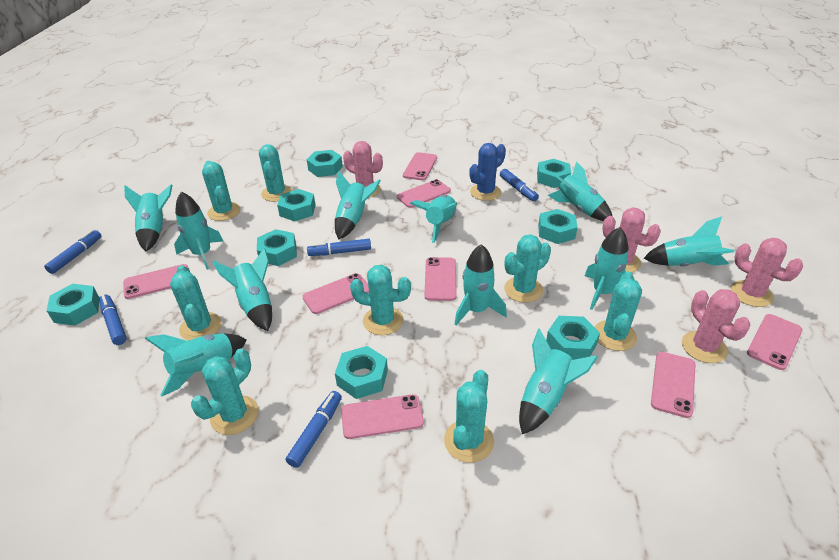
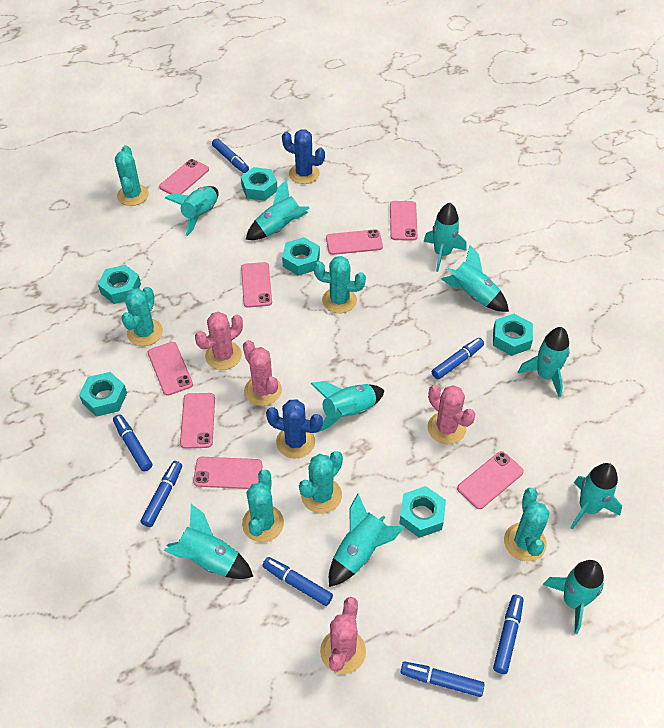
blue cactus: [469,143,506,201] = 1 -> [266,399,323,458] [282,129,325,184] = 2
blue marker: [44,230,101,274] [99,295,127,345] [286,391,342,468] [307,239,371,256] [500,169,539,202] = 5 -> [113,414,152,471] [141,461,182,527] [212,138,249,173] [262,557,333,606] [400,661,484,697] [432,338,484,380] [493,595,524,674] = 7
turquoise cactus: [170,265,221,341] [191,348,259,435] [202,161,240,221] [259,144,292,202] [350,265,411,335] [444,370,494,463] [504,234,551,303] [595,271,642,351] = 8 -> [115,145,149,206] [121,287,163,346] [242,469,284,542] [299,451,343,513] [314,256,366,313] [504,488,549,562] = 6
turquoise nut: [47,284,99,326] [257,229,297,266] [277,189,315,222] [307,150,343,177] [335,346,388,399] [537,159,571,188] [538,209,578,244] [546,316,600,360] = 8 -> [79,372,127,417] [98,265,141,304] [241,167,277,201] [282,237,320,276] [399,486,446,538] [493,314,533,356] = 6
turquoise rocket: [124,184,173,251] [145,333,247,397] [174,192,223,270] [213,248,272,331] [335,171,381,240] [410,195,457,243] [455,244,507,325] [519,328,598,434] [548,161,612,221] [585,227,629,310] [643,217,734,266] = 11 -> [164,504,254,579] [165,186,219,236] [246,179,309,240] [311,381,385,433] [329,493,405,587] [424,203,467,272] [441,245,509,312] [518,327,570,397] [543,560,604,634] [570,463,622,529] = 10

